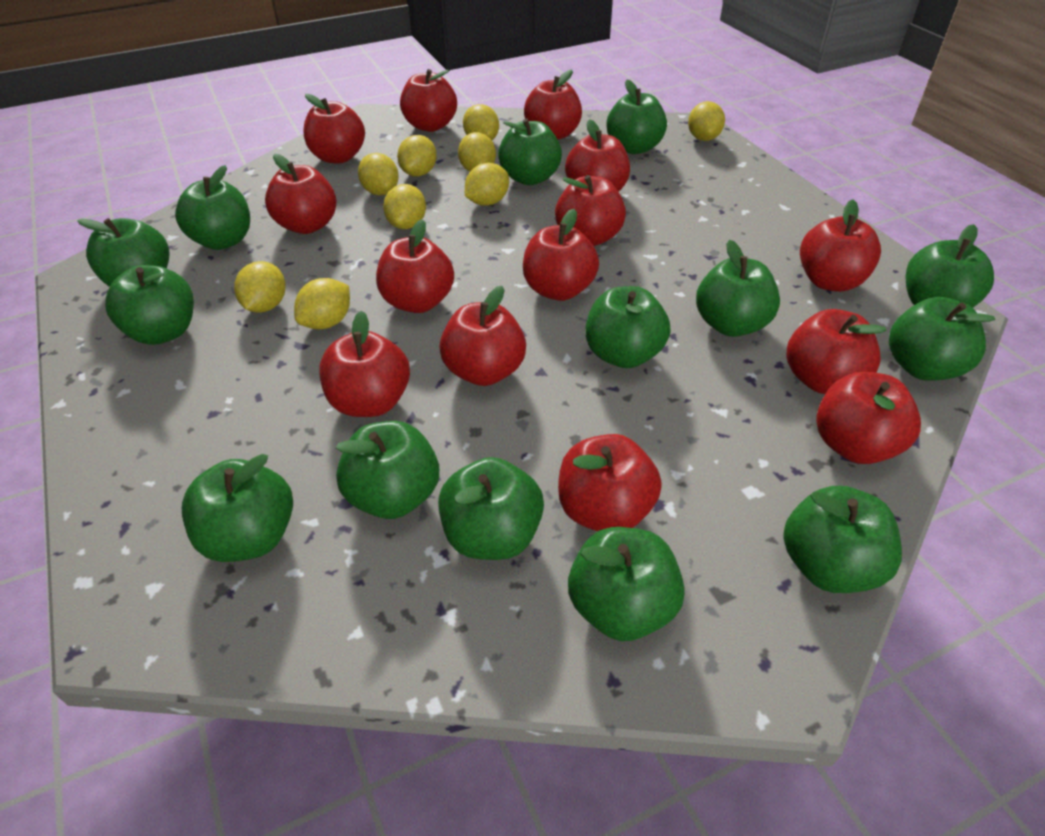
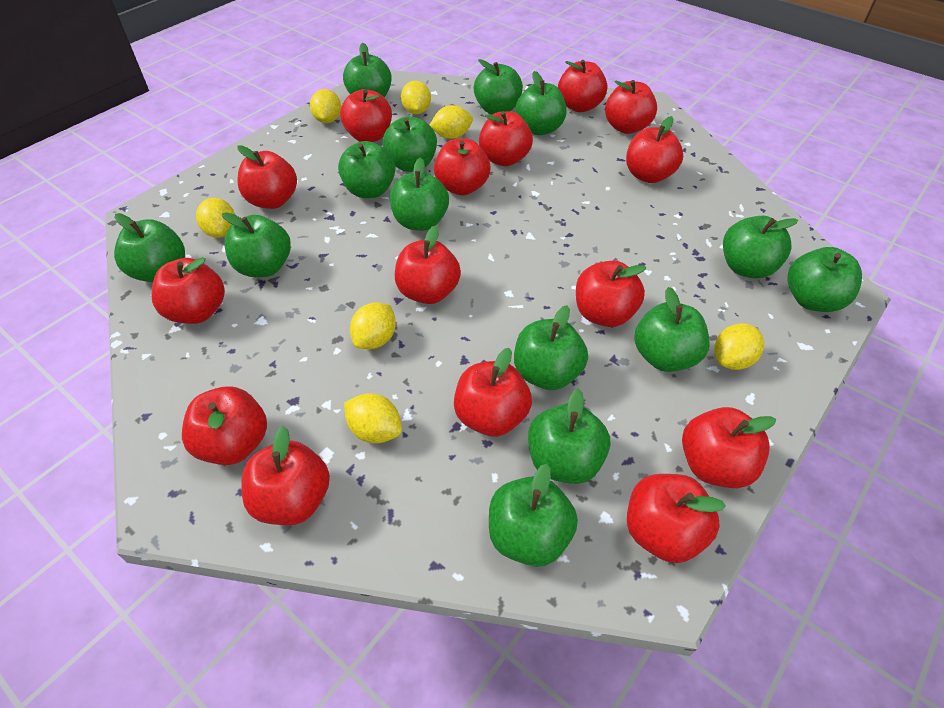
red apple: [265,154,336,234] [304,94,365,164] [319,311,410,417] [376,219,454,313] [400,69,457,132] [439,286,526,386] [523,209,599,301] [524,69,582,140] [555,175,626,246] [558,434,662,531] [565,119,630,192] [787,309,887,394] [800,200,881,292] [816,372,921,464] = 14 -> [152,257,225,324] [182,387,267,465] [237,145,297,209] [242,426,330,525] [340,89,392,142] [395,225,461,304] [434,138,490,195] [454,348,532,437] [479,111,533,166] [558,60,607,112] [576,261,646,327] [605,80,657,134] [626,116,683,183] [627,474,726,563] [682,407,776,488] = 15
yellow lemon: [234,261,285,313] [294,278,350,329] [358,153,399,196] [383,184,426,229] [397,135,437,176] [458,132,496,172] [463,104,499,140] [465,163,509,206] [688,101,725,141] = 9 -> [196,198,235,238] [310,89,341,123] [344,393,402,443] [350,303,396,349] [401,81,431,114] [430,105,473,139] [714,323,764,370] = 7

